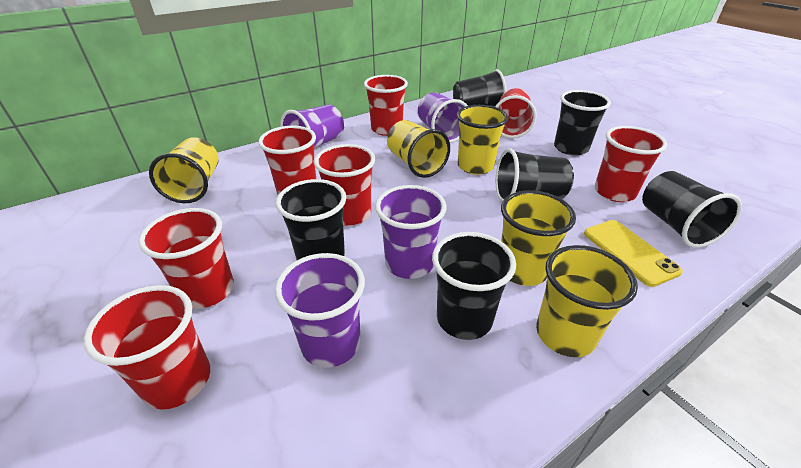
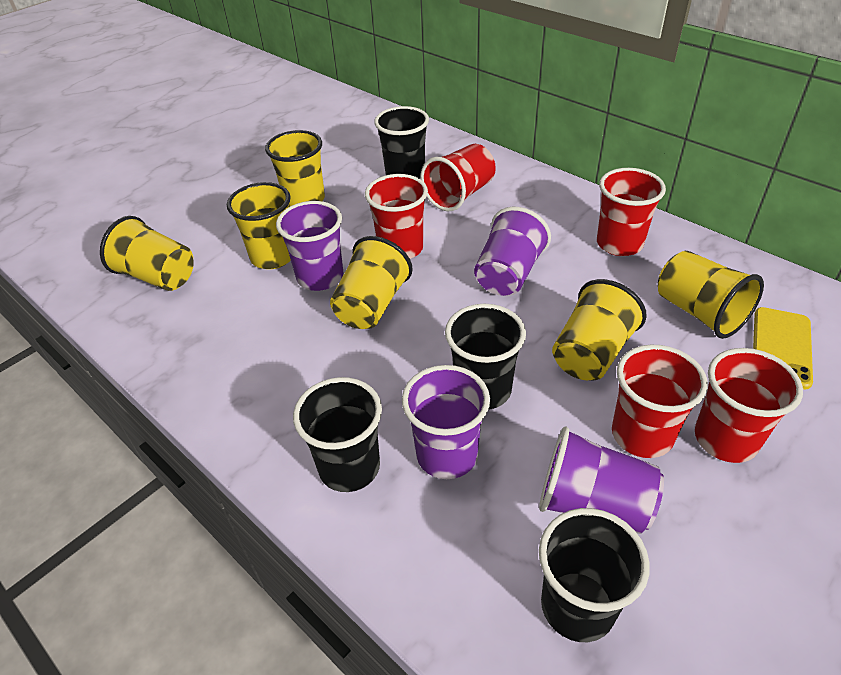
black cup: [276,179,347,260] [432,232,516,340] [453,69,507,107] [495,148,574,202] [554,90,611,156] [642,171,742,248] = 6 -> [293,377,382,492] [374,106,429,179] [445,304,526,410] [539,508,650,642] = 4
red cup: [84,285,210,410] [138,208,234,309] [258,126,316,195] [314,144,375,226] [364,75,408,136] [495,88,537,138] [595,126,667,202] = 7 -> [365,174,428,259] [421,144,496,211] [597,168,666,256] [612,345,708,458] [695,348,803,463] = 5
yellow cup: [149,137,219,203] [387,120,450,178] [457,105,508,175] [501,190,576,286] [536,245,638,357] = 5 -> [100,216,194,291] [227,182,291,269] [265,130,325,207] [330,236,413,329] [552,279,647,381] [658,251,764,339] = 6

